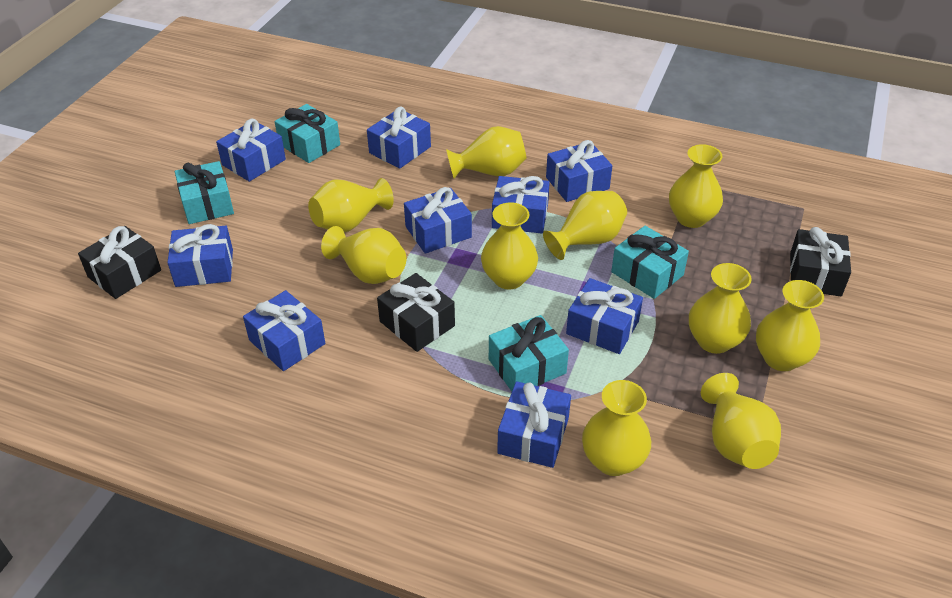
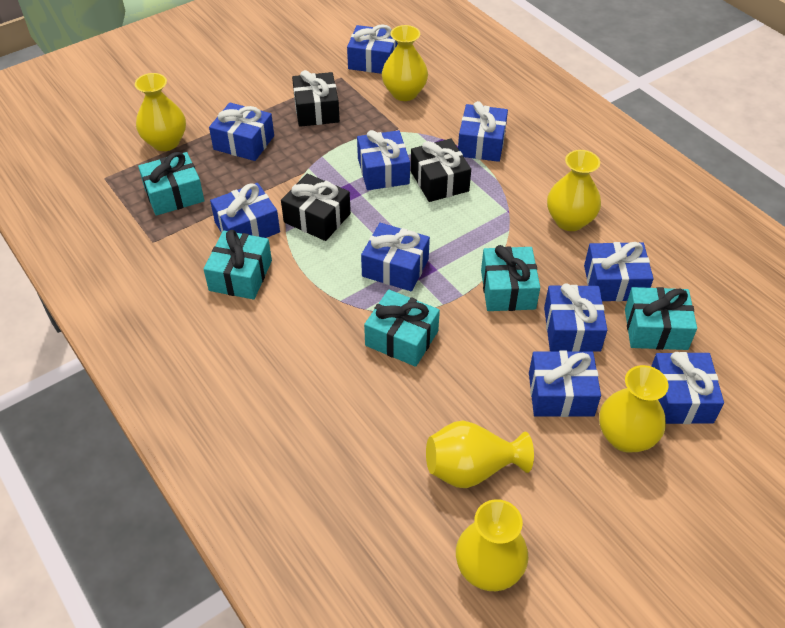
blue gift: [167,224,233,287] [216,119,286,182] [243,290,325,371] [367,107,431,169] [404,187,472,254] [492,176,550,233] [497,381,571,468] [546,140,612,202] [566,278,643,354] = 9 -> [209,102,274,161] [210,183,280,238] [347,24,398,74] [357,130,410,190] [361,223,430,291] [458,101,508,162] [529,350,601,417] [544,283,607,352] [584,242,654,301] [651,352,724,424] = 10
turquoise gift: [175,161,234,224] [275,104,340,163] [489,315,569,391] [611,226,689,299] = 4 -> [138,152,204,216] [204,230,272,299] [364,290,440,367] [481,245,540,311] [625,287,697,350] = 5
yellow vase: [308,178,394,232] [321,226,407,284] [446,126,526,179] [481,202,538,290] [543,191,627,260] [582,380,651,476] [669,144,723,228] [689,263,752,354] [701,373,781,469] [756,280,824,371] = 10 -> [135,73,186,151] [382,25,428,101] [426,420,534,488] [456,499,528,591] [547,150,601,231] [599,365,668,453] = 6

